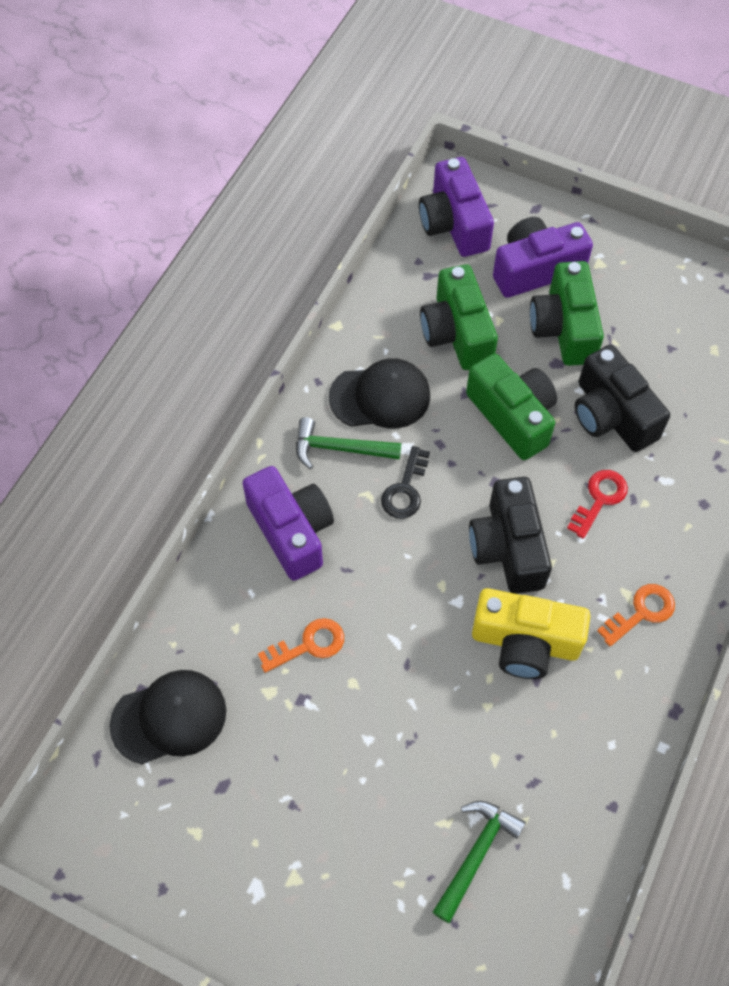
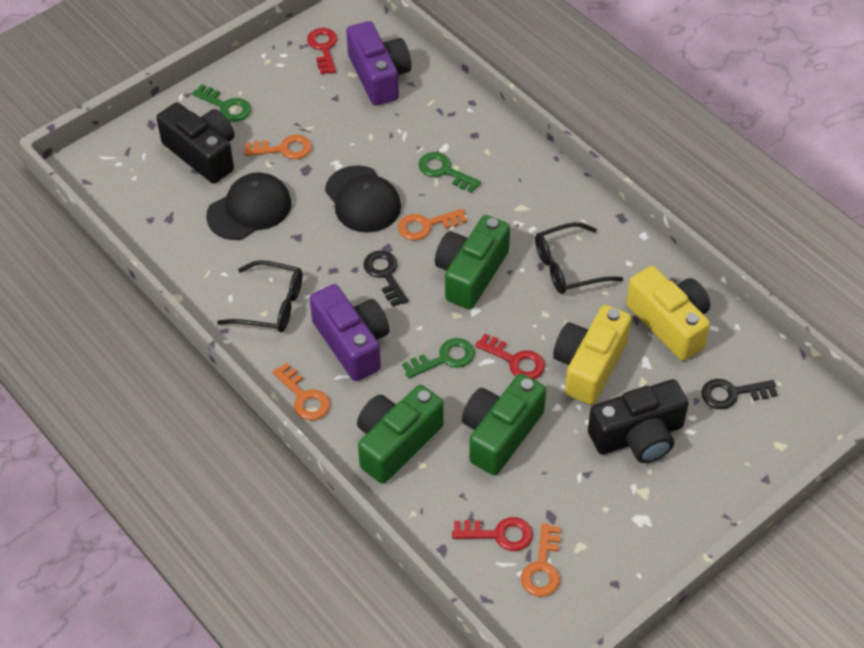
black glasses: none = 0 -> [217,260,302,332] [535,222,623,294] = 2
black key: [381,446,430,519] = 1 -> [363,250,408,307] [701,379,778,409] = 2
green hammer: [296,417,401,469] [433,801,526,923] = 2 -> none = 0
green key: none = 0 -> [192,84,251,122] [402,338,475,378] [419,152,481,193] = 3
orange key: [258,618,344,673] [597,584,675,647] = 2 -> [244,135,312,159] [272,363,330,420] [398,209,467,240] [521,523,560,597] = 4
purple camera: [243,466,334,581] [419,157,494,257] [493,217,593,298] = 3 -> [310,284,390,381] [346,21,411,106] = 2
red key: [567,470,628,539] = 1 -> [307,28,337,74] [452,517,533,551] [475,334,545,379] = 3
yellow camera: [472,588,590,679] = 1 -> [553,305,631,405] [626,266,710,361] = 2

